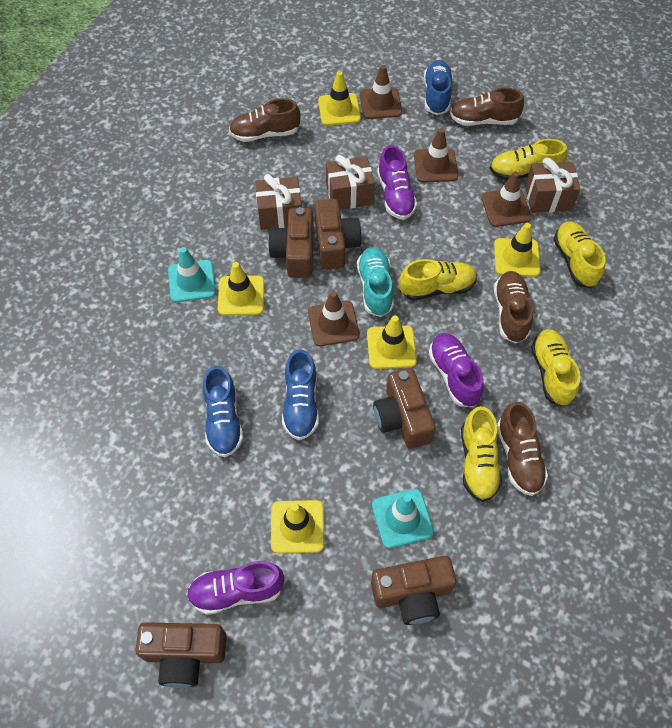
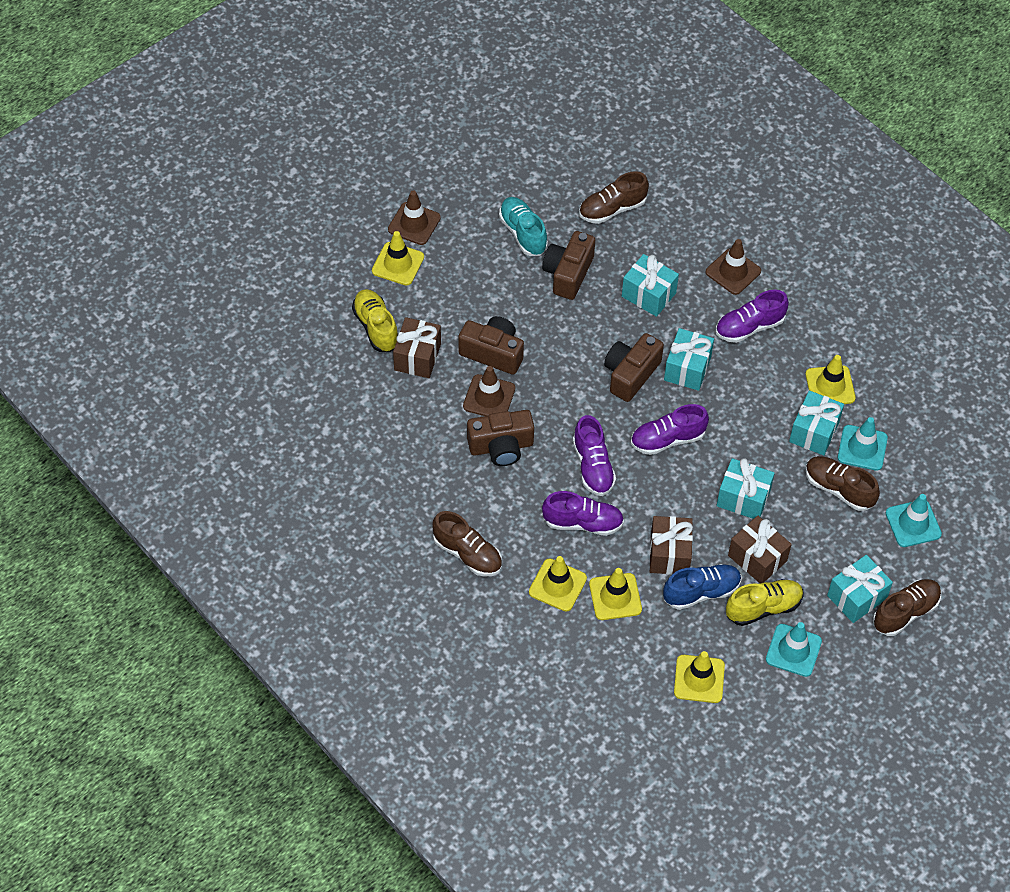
blue shoe: [203,366,243,457] [282,349,319,440] [424,60,453,115] = 3 -> [663,564,741,610] = 1
brown camera: [135,622,227,688] [268,207,314,278] [315,199,362,270] [371,556,456,625] [373,368,436,449] = 5 -> [458,316,524,375] [467,410,534,466] [542,231,595,300] [604,333,664,402] = 4
brown traffic cone: [308,291,360,346] [360,65,402,119] [414,128,458,183] [481,171,532,227] = 4 -> [388,191,441,245] [463,366,515,416] [706,239,761,295] = 3
purple shoe: [186,561,285,615] [377,145,417,220] [429,333,484,407] = 3 -> [542,491,624,536] [573,415,616,496] [631,404,709,455] [716,290,789,343] = 4
turquoise gift: none = 0 -> [622,254,679,317] [664,328,714,391] [717,458,775,519] [789,391,844,455] [827,555,893,623] = 5
turquoise traffic cone: [168,247,216,302] [372,489,434,548] = 2 -> [766,622,822,677] [838,417,888,471] [886,494,942,547] = 3
yellow shoe: [399,259,477,301] [461,406,502,502] [490,139,567,180] [531,329,580,407] [554,222,606,288] = 5 -> [352,289,398,352] [726,579,803,626] = 2

